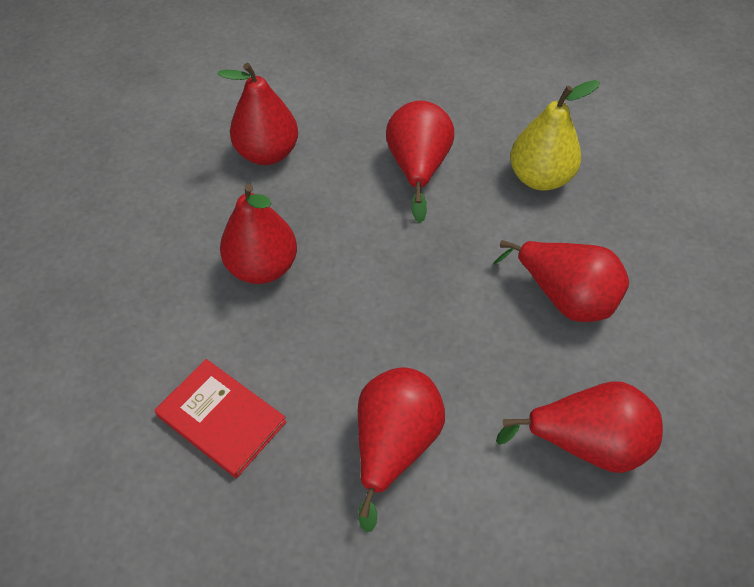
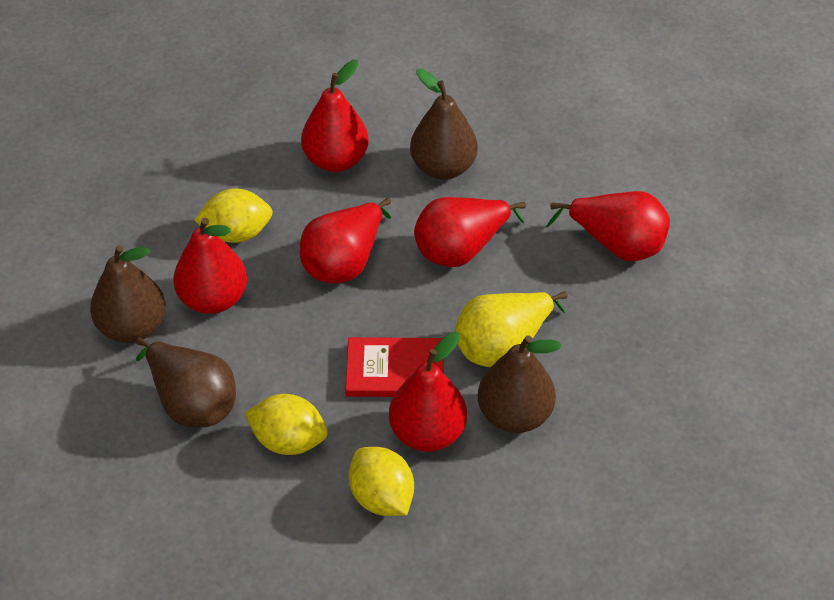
brown pear: none = 0 -> [90,245,166,343] [136,338,236,428] [410,69,478,180] [478,335,562,433] = 4
yellow lemon: none = 0 -> [194,188,273,243] [244,394,328,455] [349,447,414,516] = 3

